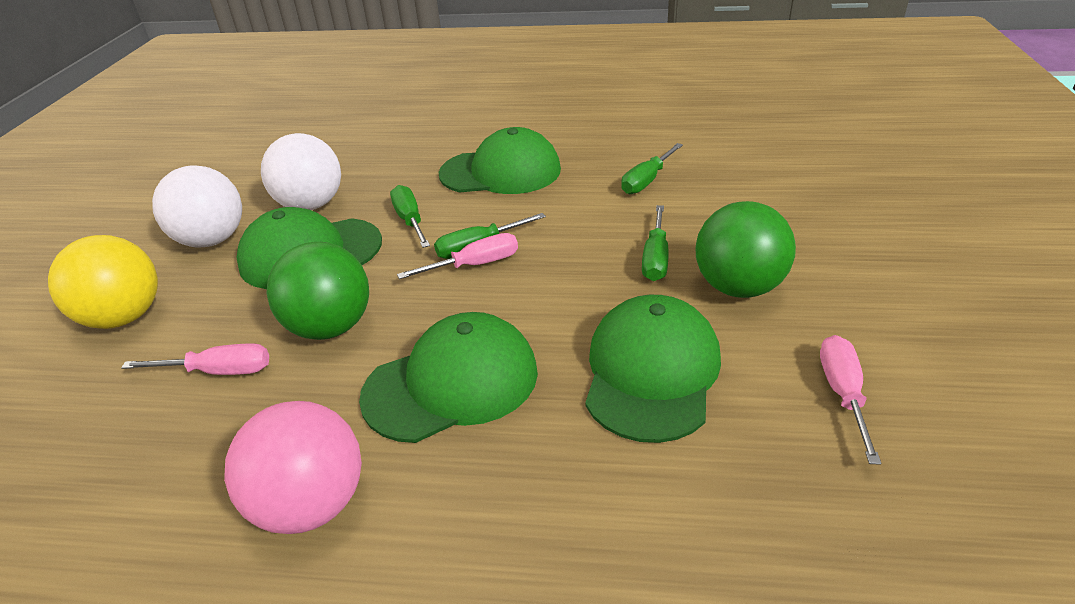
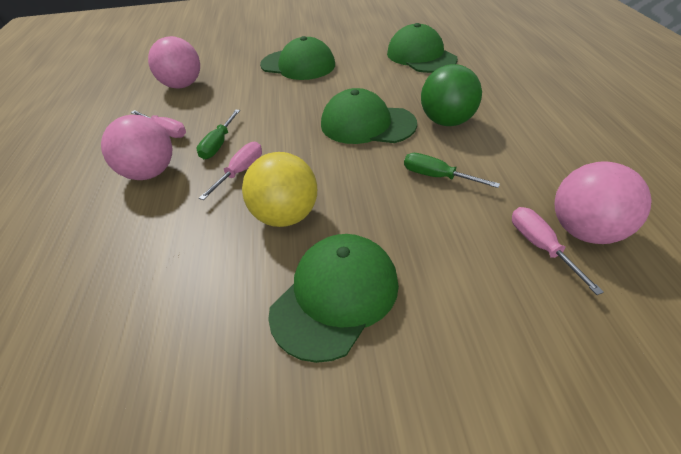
green ball: [266,242,369,340] [696,201,796,298] = 2 -> [421,64,482,126] = 1
green screwdriver: [390,185,430,248] [434,213,546,259] [621,143,683,194] [642,205,669,281] = 4 -> [197,110,240,159] [404,153,500,188] = 2
pink ball: [224,401,362,534] = 1 -> [101,115,172,180] [148,36,200,89] [555,161,652,244] = 3
white ball: [152,165,242,247] [261,133,341,210] = 2 -> none = 0

